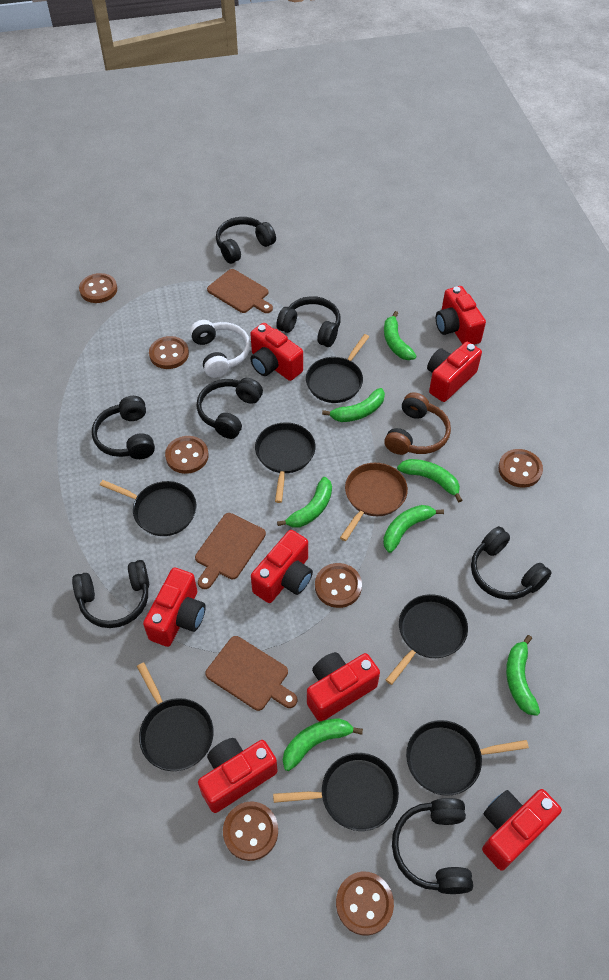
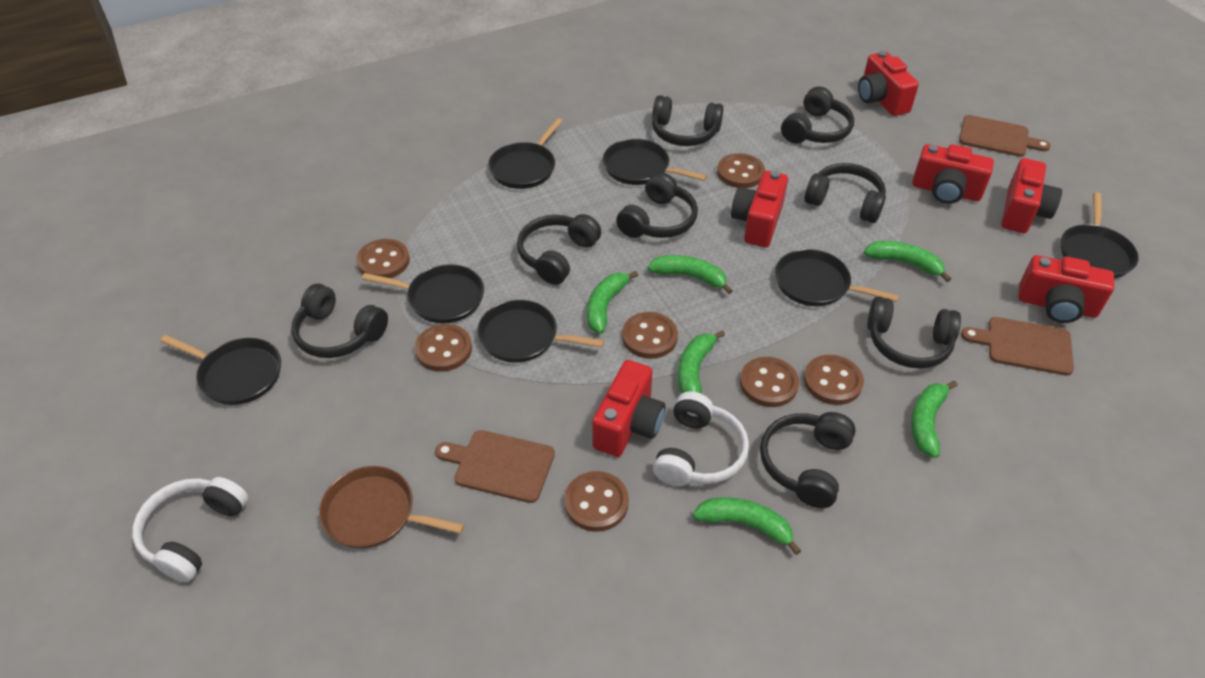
black headphones: [72,560,149,628] [92,396,155,459] [196,378,263,439] [216,217,276,264] [276,296,341,347] [392,798,473,894] [471,526,552,600] = 7 -> [291,284,388,358] [517,214,601,285] [616,172,698,238] [652,95,723,146] [760,412,856,508] [781,87,854,143] [805,163,886,223] [867,296,961,369] = 8
brown headphones: [384,392,451,455] = 1 -> none = 0
green banana: [277,477,332,528] [283,718,363,771] [322,388,385,422] [383,505,444,553] [384,311,417,360] [397,459,462,502] [506,635,540,716] = 7 -> [587,271,638,334] [648,255,733,294] [678,330,725,394] [693,497,801,555] [864,241,951,282] [911,381,958,458] = 6
red camera: [143,568,206,647] [198,738,277,813] [250,323,303,381] [251,530,313,603] [307,652,380,722] [427,342,482,402] [436,286,486,345] [482,789,562,871] = 8 -> [592,360,665,457] [731,171,788,247] [858,51,919,116] [912,144,994,204] [1001,158,1062,233] [1018,255,1114,323] = 6
white headphones: [190,320,250,378] = 1 -> [132,477,248,582] [653,391,749,486] = 2

